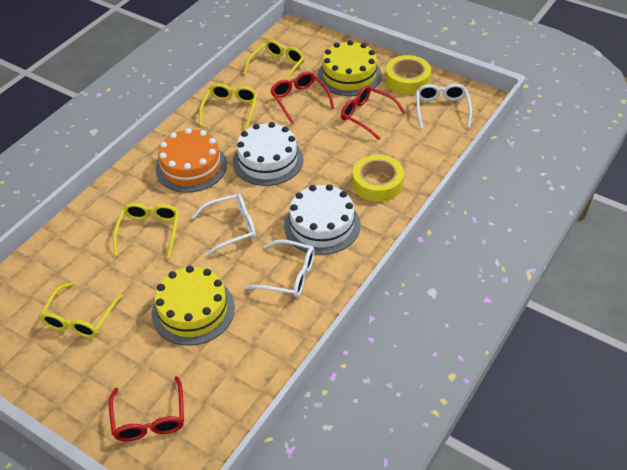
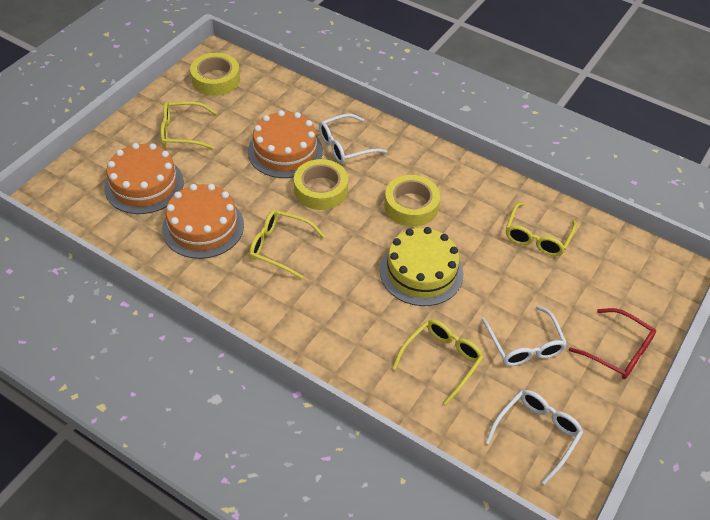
orange cake: [156,128,227,193] = 1 -> [104,143,184,214] [162,184,244,259] [248,110,323,178] = 3
red glasses: [109,376,184,441] [270,72,334,124] [341,86,406,140] = 3 -> [569,308,656,379] = 1
white cake: [233,122,303,186] [284,184,360,255] = 2 -> none = 0
yellow cake: [152,266,235,345] [318,40,382,96] = 2 -> [380,227,464,306] = 1
yellow tape: [353,155,404,202] [385,55,431,94] = 2 -> [190,53,240,96] [294,159,348,210] [384,175,440,227] = 3

